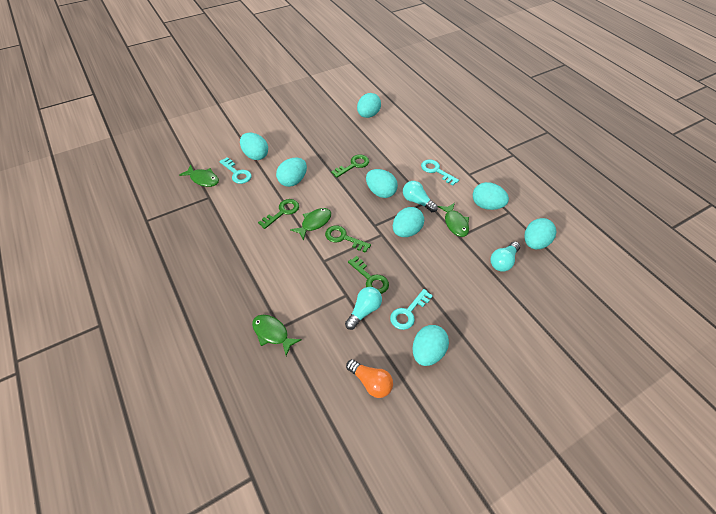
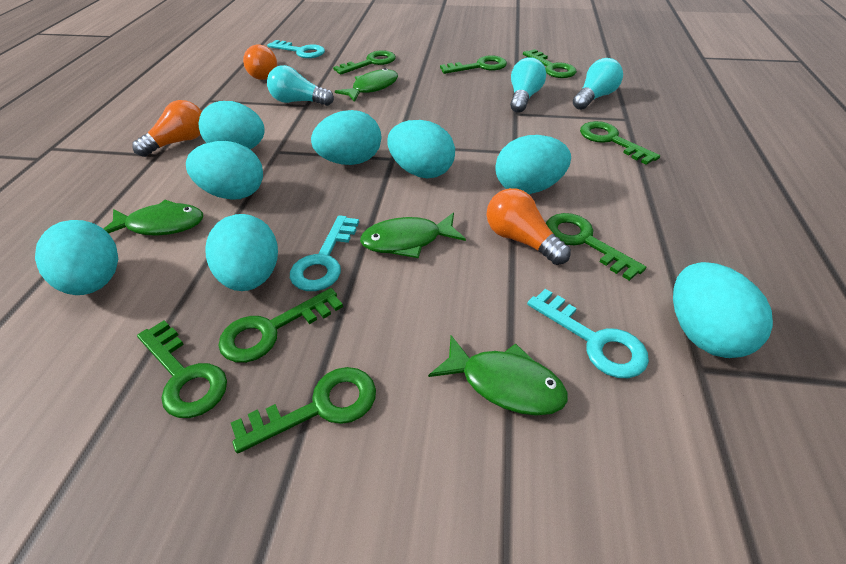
green key: [258,199,299,229] [325,225,371,253] [331,155,369,178] [348,256,389,294] = 4 -> [137,320,227,418] [218,288,343,363] [231,367,376,453] [333,50,396,75] [440,55,507,74] [523,49,577,78] [546,213,646,281] [580,121,660,165] = 8
orange light bulb: [346,359,393,398] = 1 -> [133,100,202,157] [243,45,277,80] [487,188,571,265] = 3

